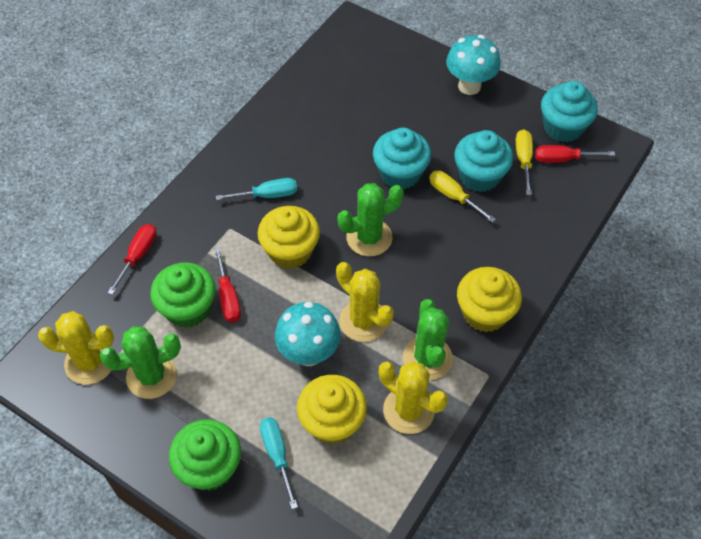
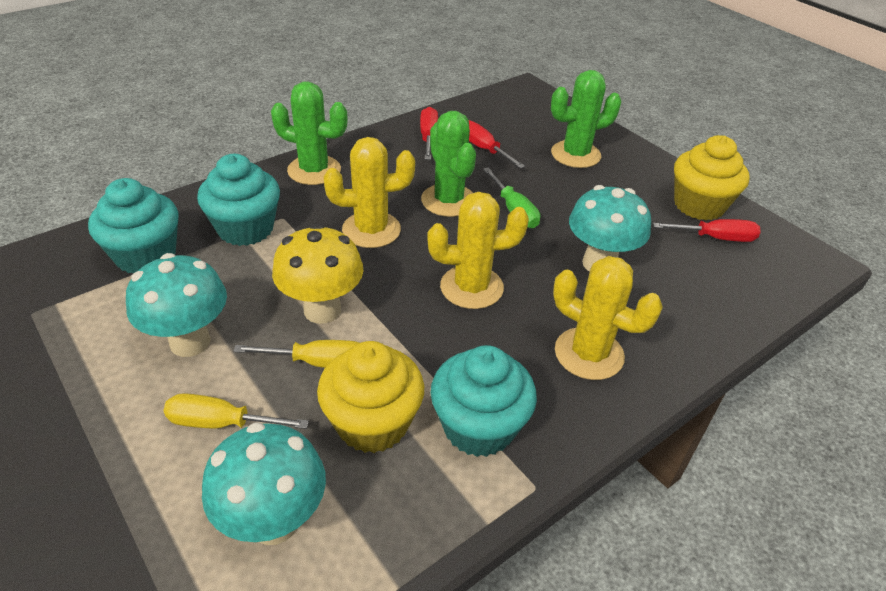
green cupcake: [150,262,216,328] [169,419,241,491] = 2 -> none = 0
green screwdriver: none = 0 -> [483,167,540,228] = 1
turquoise mushroom: [275,302,341,366] [446,35,501,95] = 2 -> [126,253,227,357] [202,422,326,545] [569,185,651,272] = 3
turquoise screwdriver: [216,178,297,200] [260,417,298,509] = 2 -> none = 0
yellow cupcake: [258,206,320,269] [297,375,367,444] [457,267,522,332] = 3 -> [317,341,424,453] [674,135,750,220] = 2
yellow mushroom: none = 0 -> [272,224,363,324] = 1

